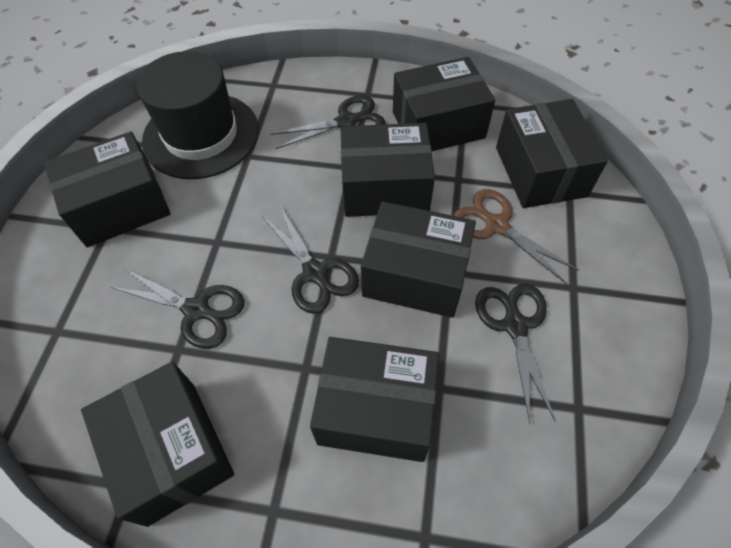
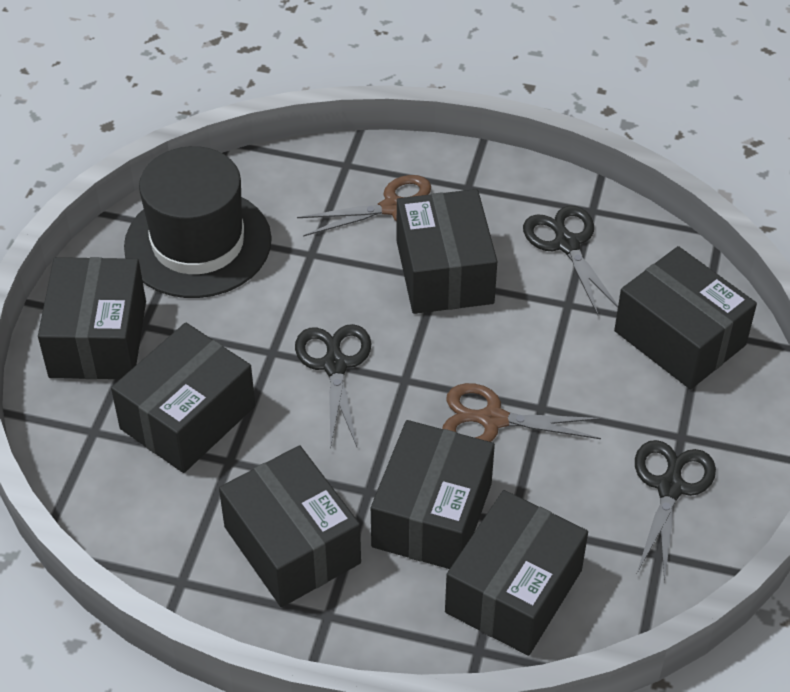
black scissors: [110,268,245,349] [261,206,359,314] [270,95,386,149] [475,284,556,423] = 4 -> [295,324,372,450] [523,206,618,315] [635,440,716,582] = 3
brown scissors: [453,189,579,284] = 1 -> [297,175,431,237] [442,383,602,442] = 2

